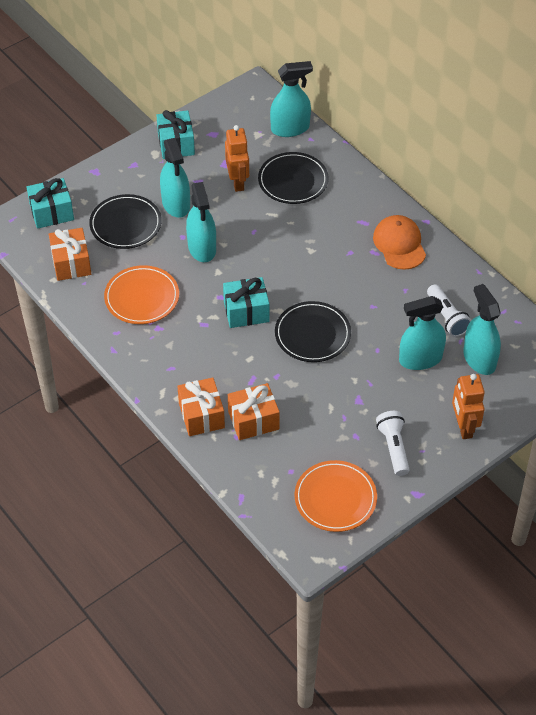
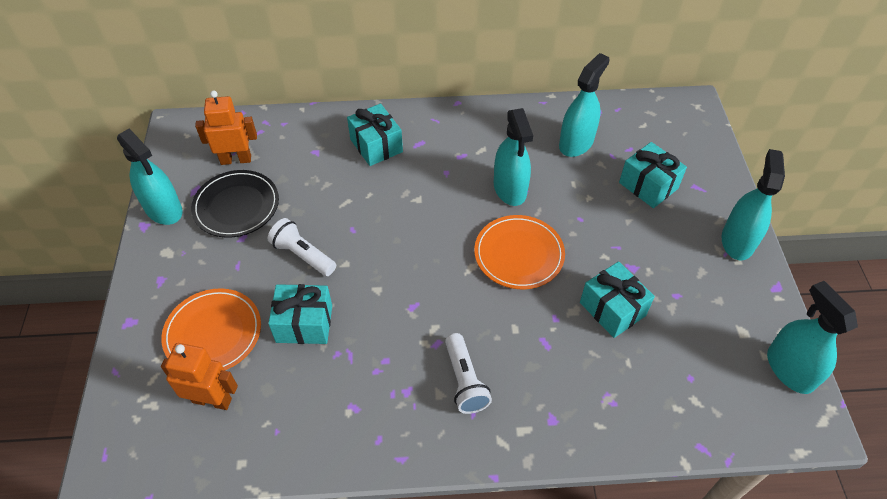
black plate: [89,194,162,249] [258,152,328,204] [275,301,351,362] = 3 -> [191,170,279,238] = 1
orange cap: [373,215,426,270] = 1 -> none = 0
orange gift: [49,228,91,281] [177,377,225,436] [228,383,280,440] = 3 -> none = 0
turquoise gift: [27,178,74,229] [156,110,195,159] [223,277,269,328] = 3 -> [268,284,332,344] [347,104,403,166] [580,261,655,338] [619,142,687,208] = 4

